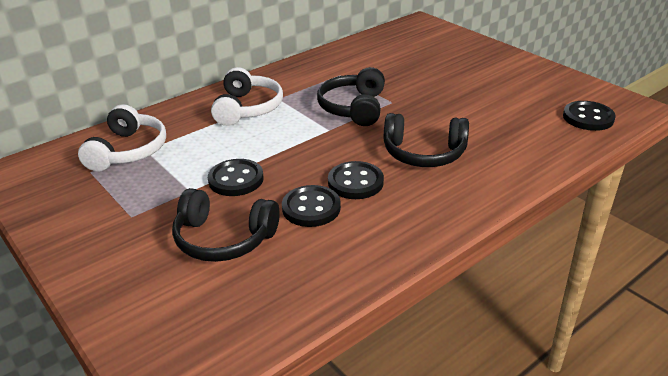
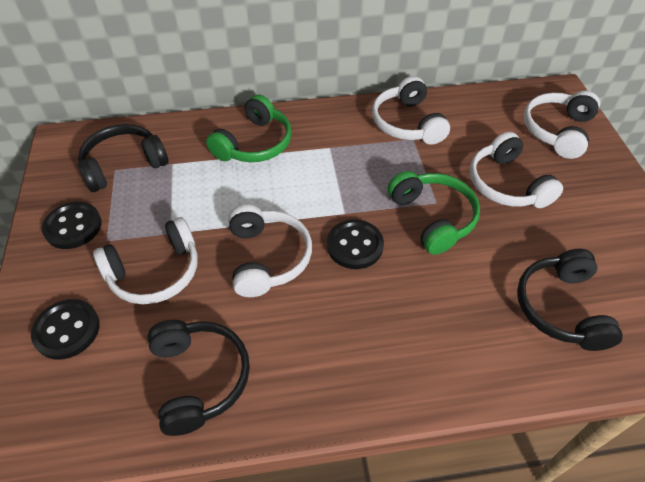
black button: [208,159,264,196] [282,185,341,227] [328,161,384,199] [563,101,616,131] = 4 -> [31,299,100,359] [42,202,102,249] [327,220,384,269] = 3
green headphones: none = 0 -> [206,94,292,162] [388,171,480,255] = 2
white headphones: [78,104,166,172] [211,67,283,126] = 2 -> [93,217,198,304] [229,204,312,297] [372,76,450,145] [470,132,563,208] [524,91,600,159] = 5

